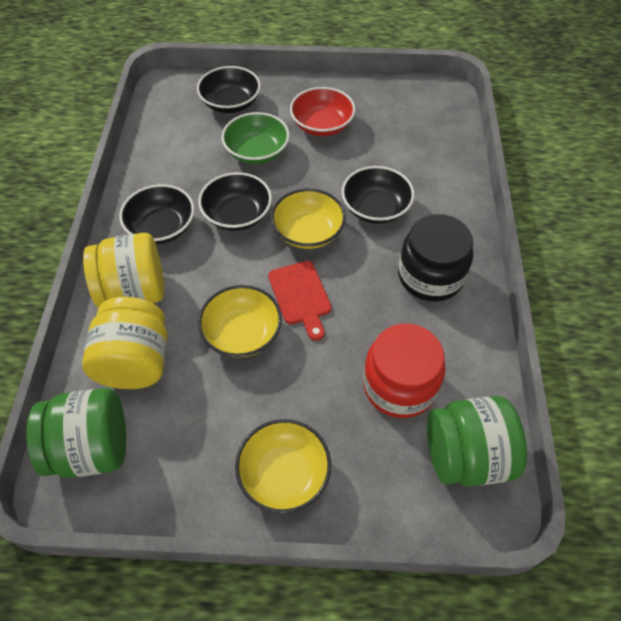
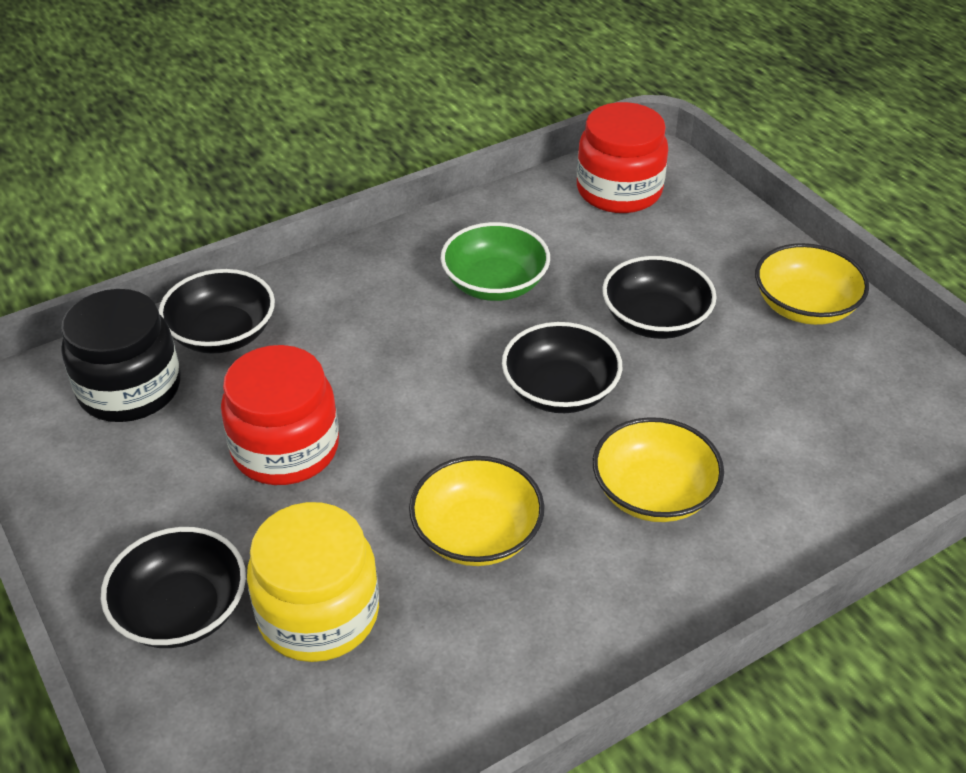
green jar: [26,388,126,478] [427,396,527,487] = 2 -> none = 0
red bowl: [290,87,355,136] = 1 -> none = 0
red cutting board: [268,261,332,341] = 1 -> none = 0
red jar: [363,323,445,418] = 1 -> [221,345,339,485] [577,102,668,213] = 2
yellow jar: [82,297,167,389] [83,233,164,307] = 2 -> [247,502,379,662] = 1

